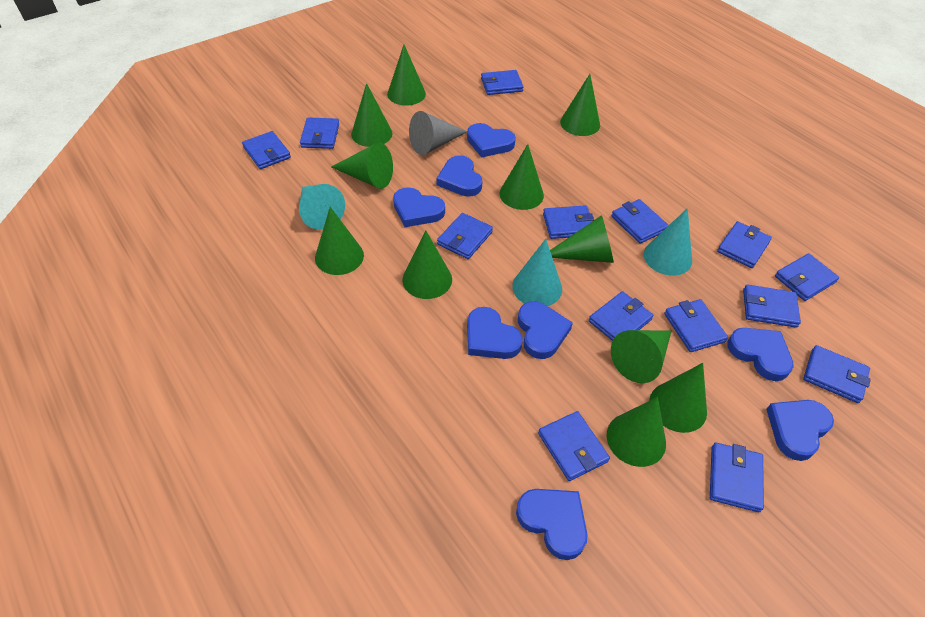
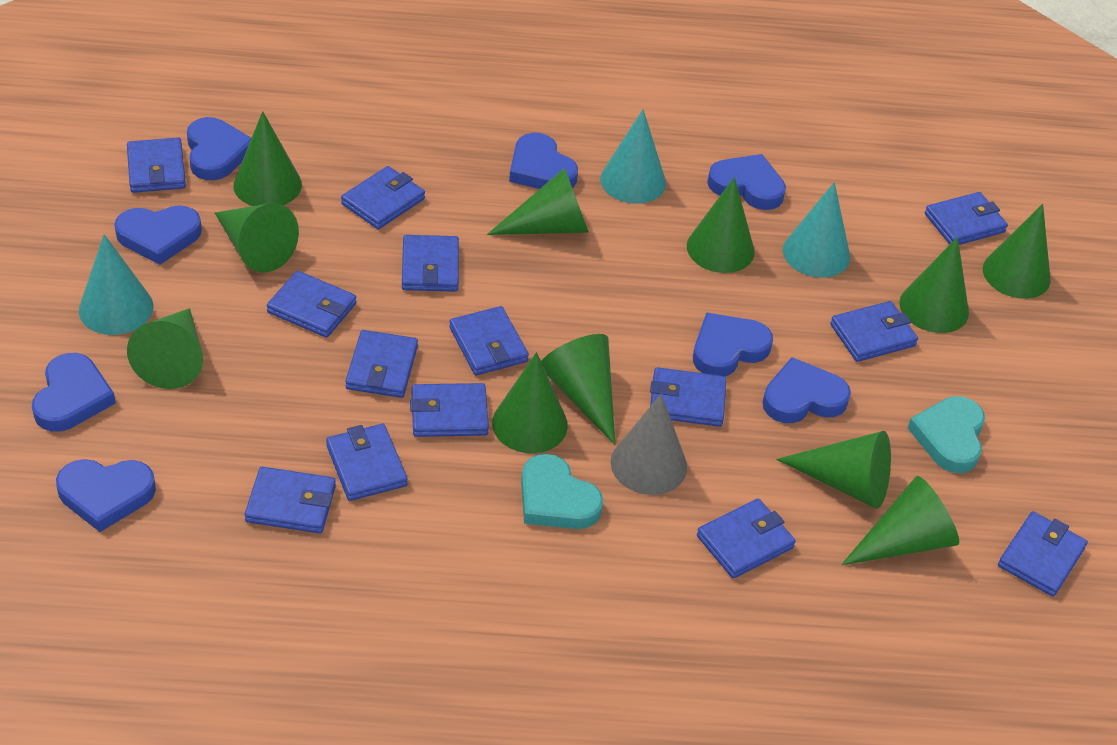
turquoise heart: none = 0 -> [521,454,603,529] [908,396,985,473] = 2

